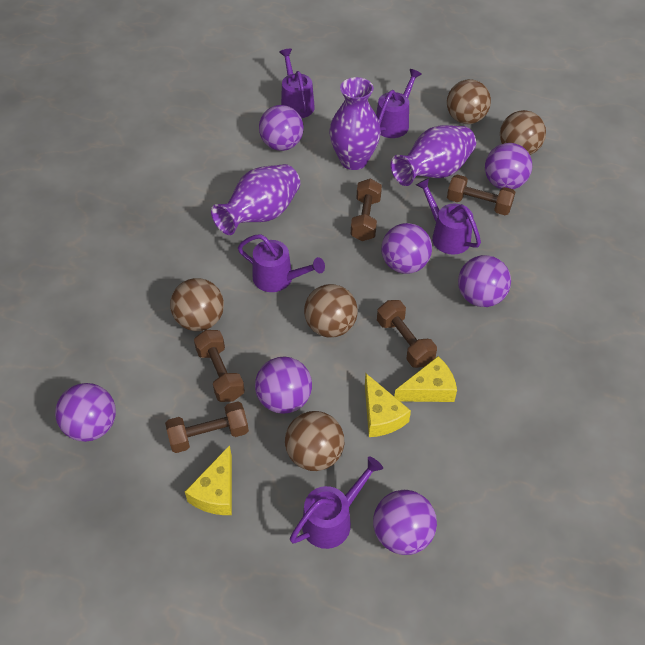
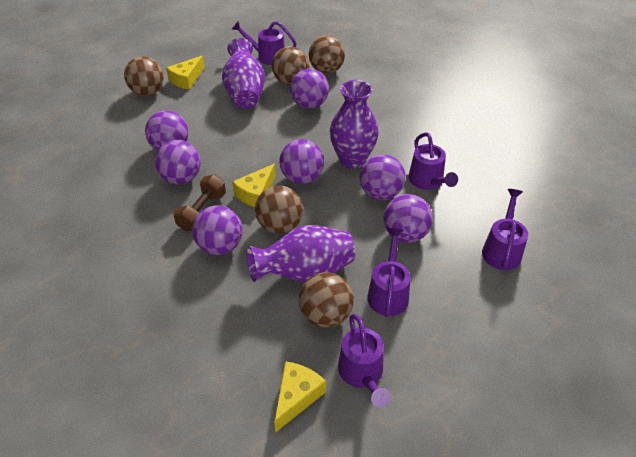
brown dumbbell: [165,401,249,453] [194,330,245,402] [351,179,382,241] [377,300,437,368] [447,175,515,215] = 5 -> [174,174,226,231] = 1

